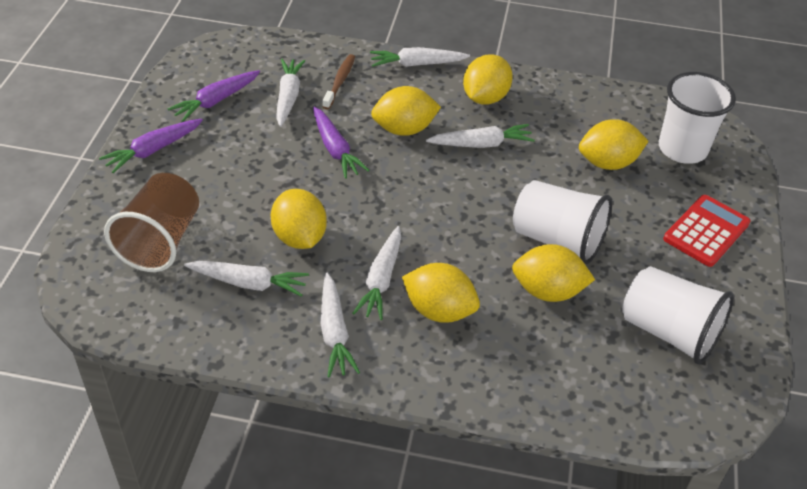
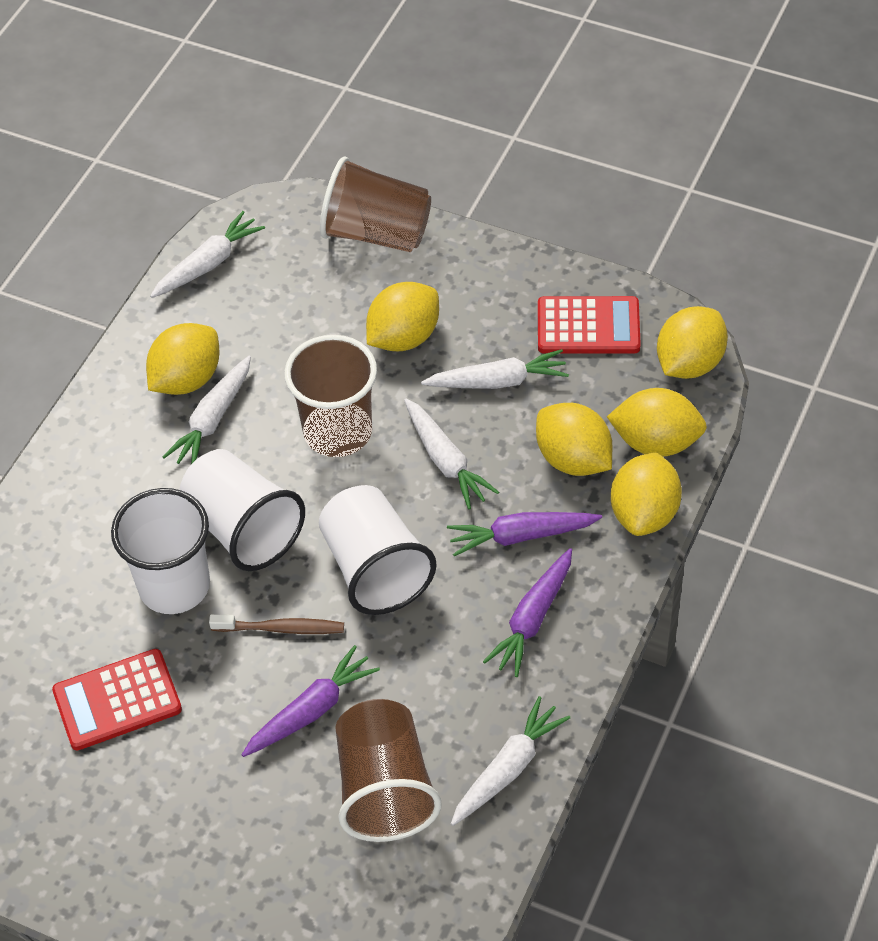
brown cup: [104,173,199,272] = 1 -> [284,335,377,457] [320,156,431,252] [335,699,442,842] = 3
red calculator: [663,195,750,267] = 1 -> [52,649,182,750] [538,296,641,354] = 2
white carrot: [184,261,309,297] [276,59,305,127] [320,273,360,378] [353,226,401,320] [370,47,470,67] [426,124,535,148] = 6 -> [150,211,265,298] [162,356,251,464] [404,399,499,509] [421,349,569,389] [451,696,570,826] = 5

